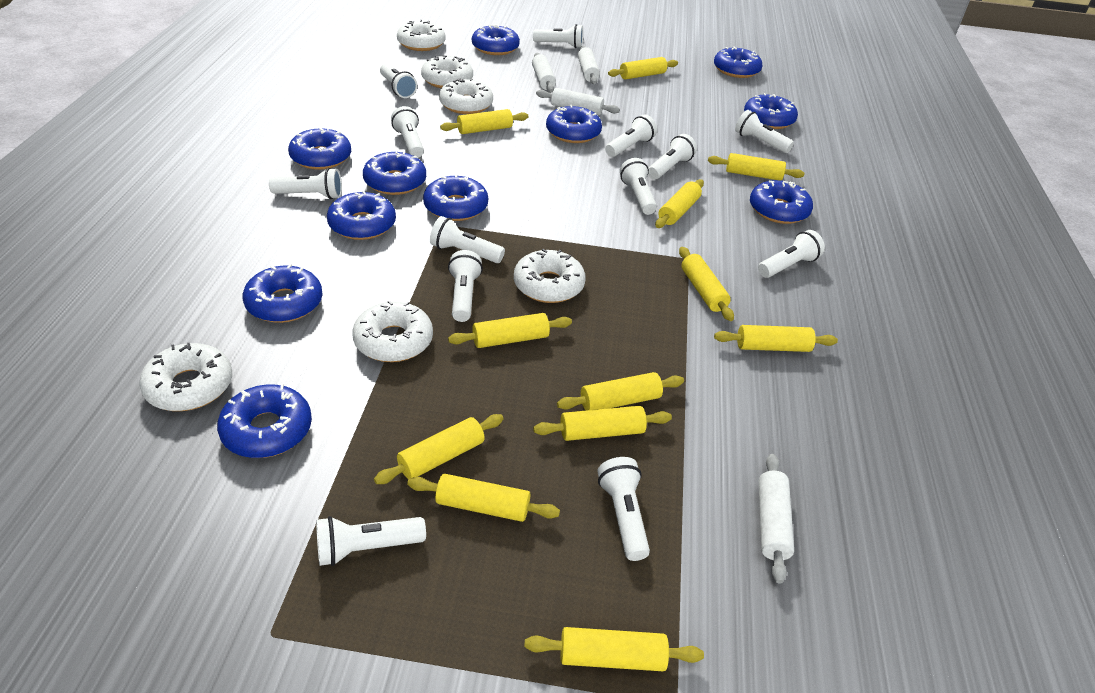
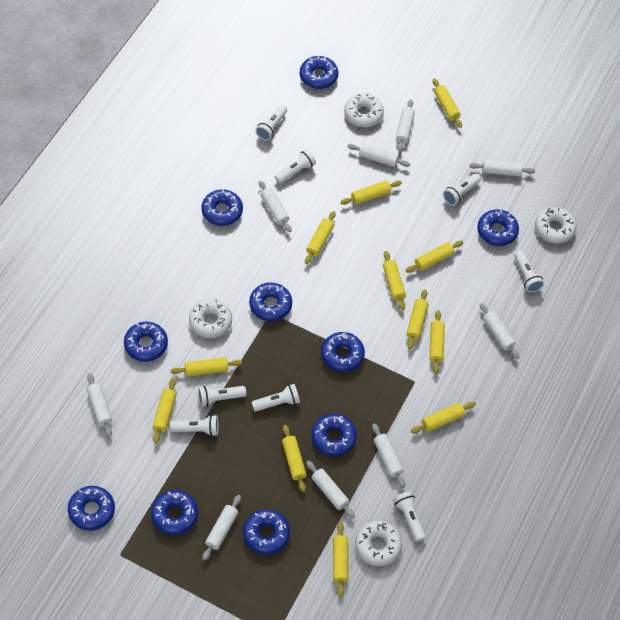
blue donut: [217,384,312,458] [243,264,323,323] [288,127,351,170] [327,191,396,240] [363,151,426,195] [423,174,488,221] [472,24,520,55] [546,105,602,143] [714,46,763,78] [744,93,798,129] [750,180,813,224] = 11 -> [68,486,115,531] [124,322,168,362] [151,490,198,535] [201,189,243,226] [243,509,290,555] [249,282,292,321] [300,56,339,89] [312,414,357,456] [321,332,365,372] [477,209,519,246] = 10
white donut: [139,343,232,411] [352,300,433,362] [397,20,446,51] [421,55,473,88] [439,78,493,114] [514,249,586,303] = 6 -> [189,299,232,338] [344,93,384,127] [355,521,402,566] [535,207,576,244] = 4
white flashlight: [269,168,342,199] [316,516,426,566] [380,63,417,98] [391,106,424,158] [430,216,505,263] [448,250,483,322] [533,24,583,48] [598,457,650,561] [605,115,657,157] [620,158,657,215] [648,134,697,179] [735,110,794,153] [758,230,825,278] = 13 -> [170,415,218,436] [198,386,246,407] [252,384,300,412] [255,105,287,141] [275,149,316,184] [393,491,426,542] [443,173,481,206] [514,251,544,293] = 8
white rolling pin: [532,53,556,92] [536,88,620,115] [578,46,600,84] [759,454,794,584] = 4 -> [87,373,112,437] [202,495,241,560] [259,181,292,233] [306,461,355,518] [347,144,410,167] [372,423,405,488] [396,99,415,152] [469,160,535,176] [480,303,519,359] = 9

